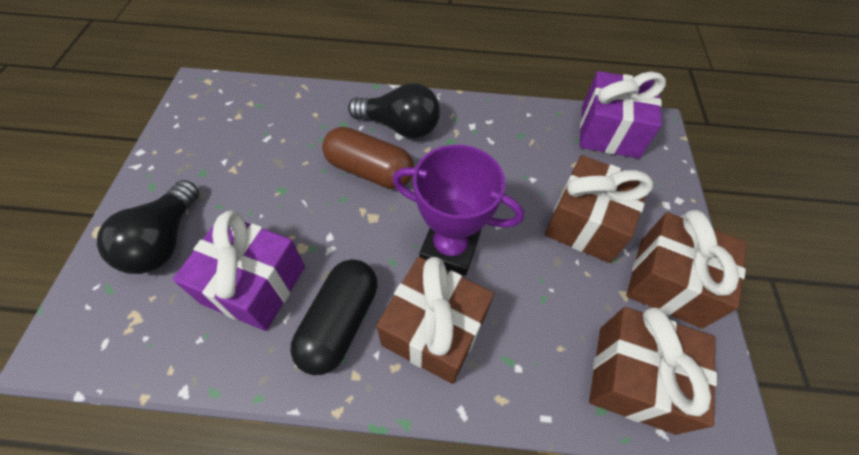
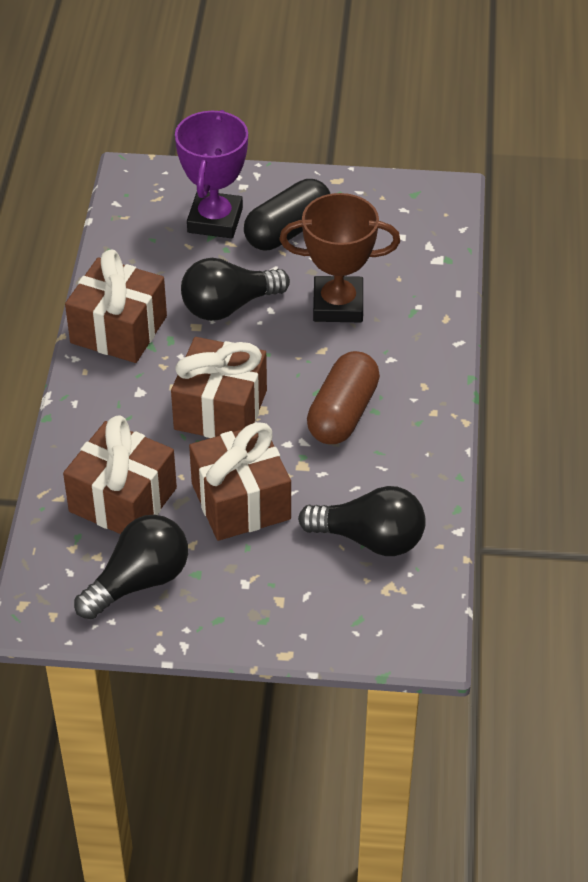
black light bulb: [97,180,199,274] [348,83,440,138] = 2 -> [74,515,188,619] [181,258,290,321] [298,486,426,556] = 3
brown trophy: none = 0 -> [279,193,400,322] = 1
purple gift: [173,211,305,331] [579,71,666,158] = 2 -> none = 0

